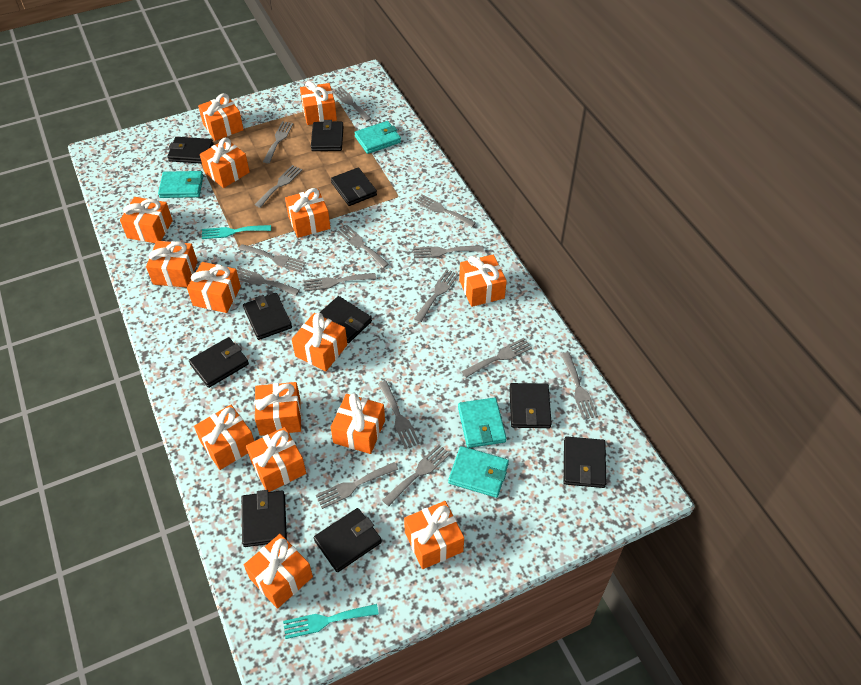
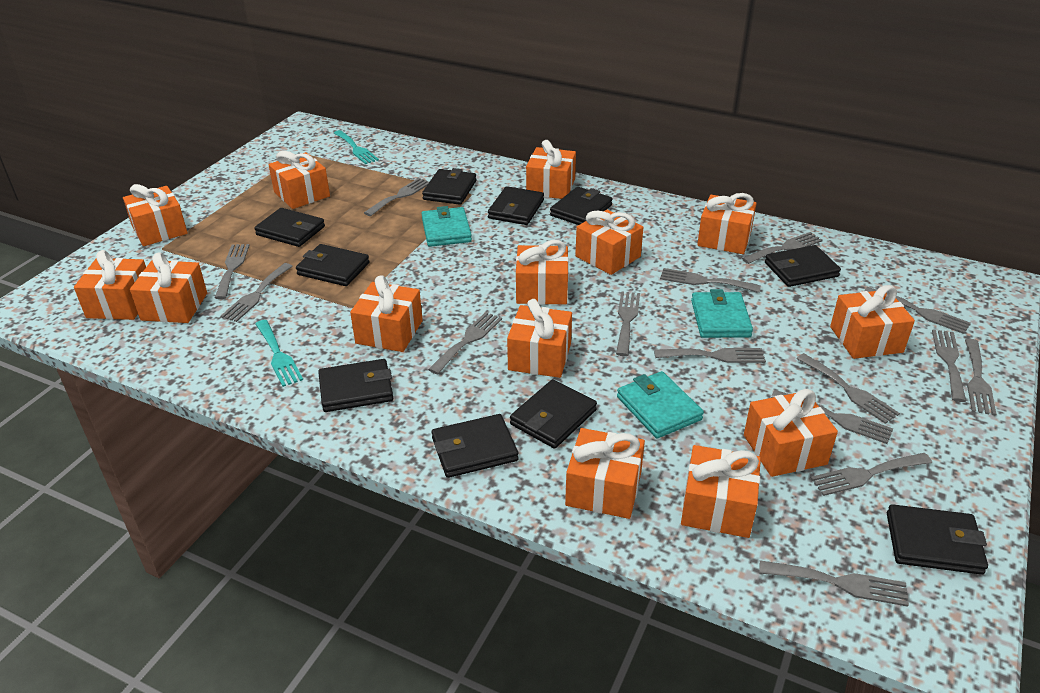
orange gift: [120,197,173,243] [146,241,198,288] [187,262,241,313] [194,405,254,470] [198,93,244,141] [200,138,250,188] [244,534,313,609] [246,427,306,492] [254,382,301,436] [285,188,331,238] [292,313,347,372] [300,81,337,125] [331,393,385,454] [404,501,464,569] [459,254,507,307] = 15 -> [74,250,146,320] [123,184,188,246] [130,253,207,323] [268,151,330,209] [350,275,423,352] [507,299,572,378] [516,240,569,304] [526,140,576,199] [565,428,645,519] [575,210,643,275] [681,445,761,538] [697,193,757,254] [744,389,838,477] [830,285,915,359] = 14
turquoise wallet: [158,171,203,198] [354,121,401,154] [448,446,509,498] [458,398,507,448] = 4 -> [421,206,472,247] [617,371,704,438] [691,289,753,338] = 3

